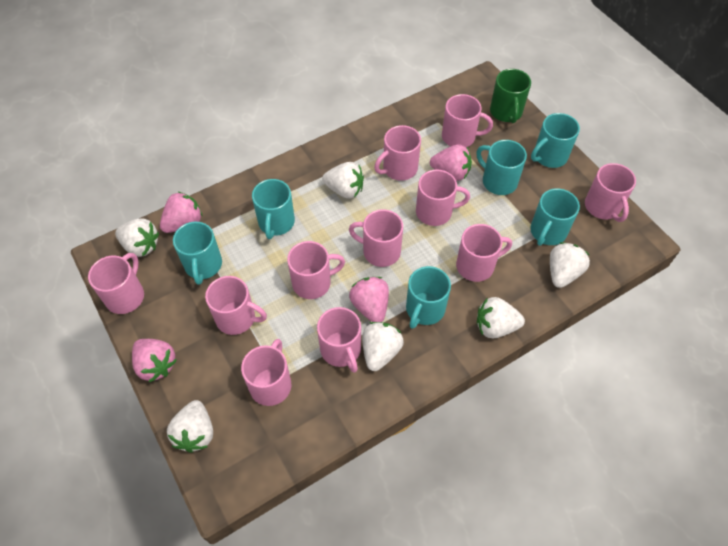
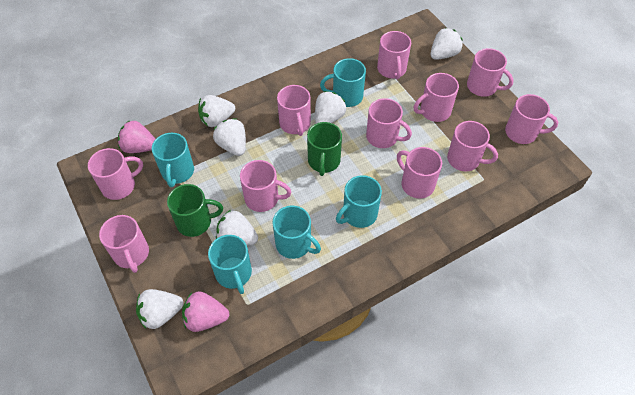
green mug: [490,69,531,123] = 1 -> [167,184,223,237] [307,122,342,176] = 2
pink strawberry: [132,339,177,382] [160,191,203,233] [349,277,389,322] [430,145,472,181] = 4 -> [118,120,155,153] [182,291,229,332] = 2
turquoise mug: [173,222,222,285] [252,179,295,239] [406,266,451,329] [477,140,527,195] [530,188,580,246] [531,113,580,168] = 6 -> [152,133,194,187] [208,235,252,294] [272,206,321,259] [320,58,366,107] [336,175,382,228] = 5

